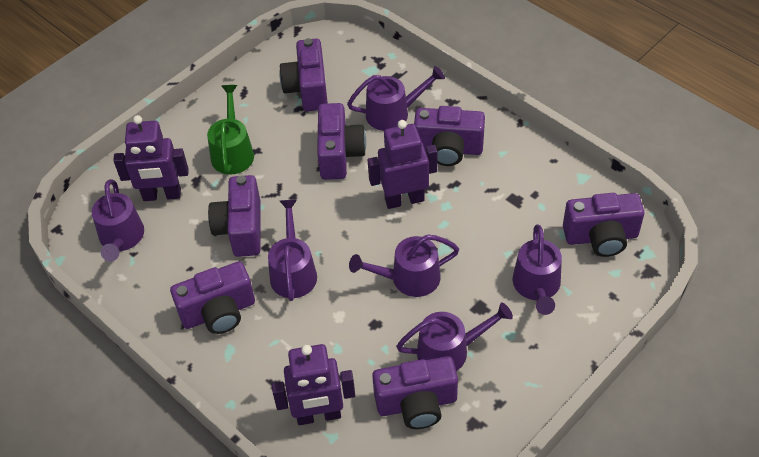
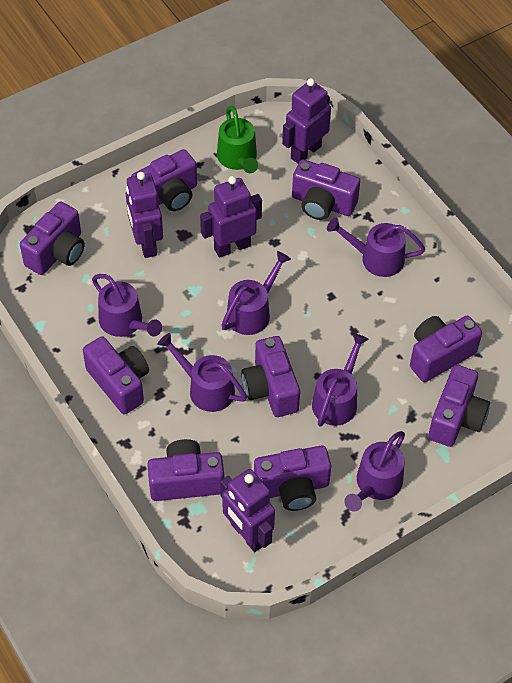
purple camera: [170,261,255,334] [208,175,261,257] [279,38,328,111] [317,103,366,180] [372,356,458,429] [414,106,485,166] [563,193,644,257] = 7 -> [20,202,85,275] [83,336,149,414] [131,149,197,211] [147,439,224,501] [241,336,300,417] [254,445,331,511] [292,159,360,220] [410,316,482,382] [428,365,490,447] = 9
purple robot: [113,115,189,201] [272,344,355,425] [368,120,437,209] = 3 -> [126,172,163,258] [200,176,262,258] [220,469,275,552] [282,78,331,164] = 4

